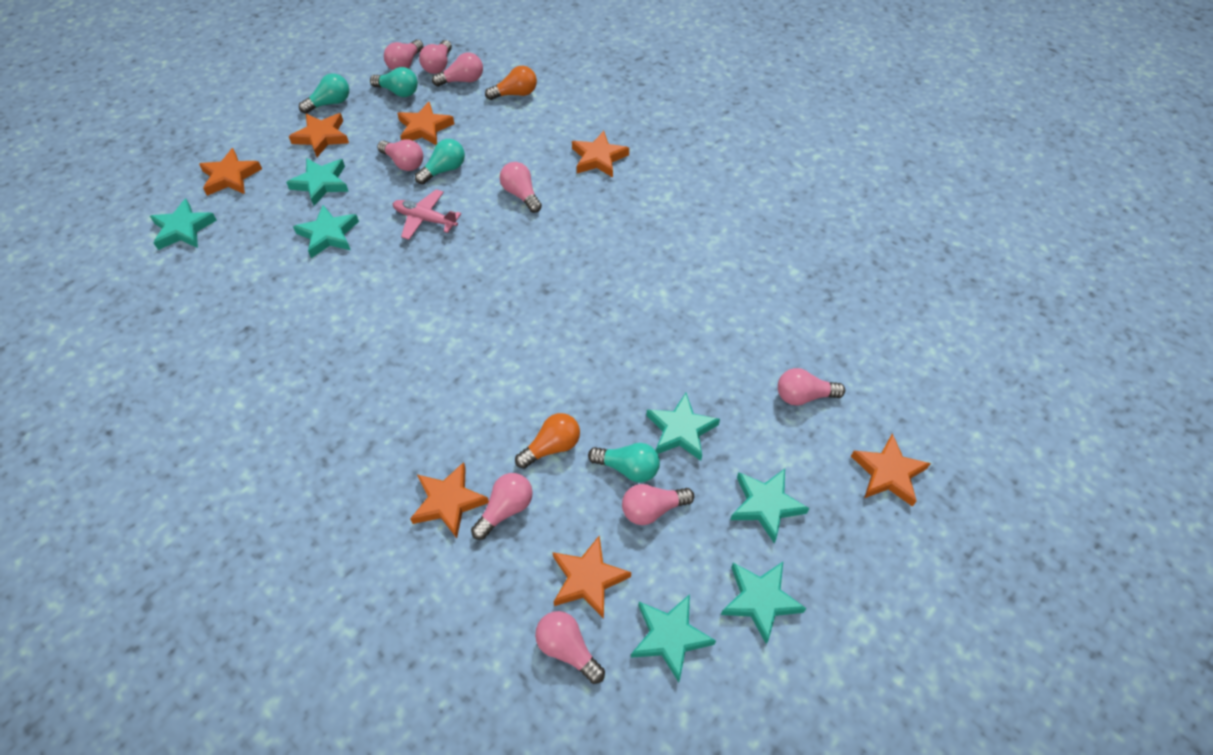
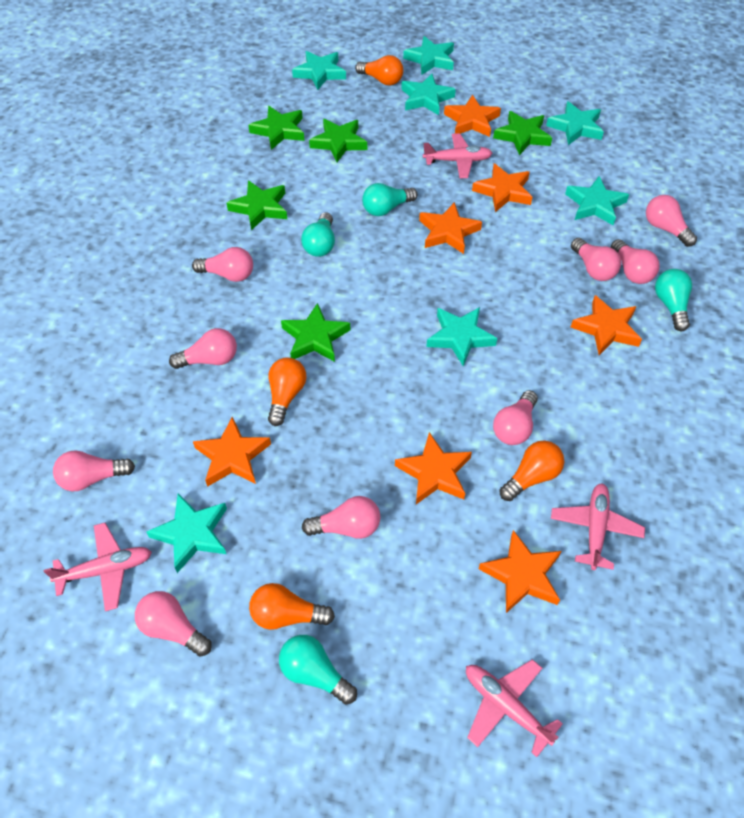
green star: none = 0 -> [227,180,287,230] [248,106,305,150] [281,303,350,362] [309,119,367,162] [493,111,552,156] = 5
orange light bulb: [485,66,537,100] [515,413,580,469] = 2 -> [249,583,335,630] [268,357,306,426] [355,55,403,85] [499,441,564,501] = 4
pink plane: [393,189,461,240] = 1 -> [44,523,152,611] [423,133,492,178] [466,659,563,757] [551,483,645,570] = 4

